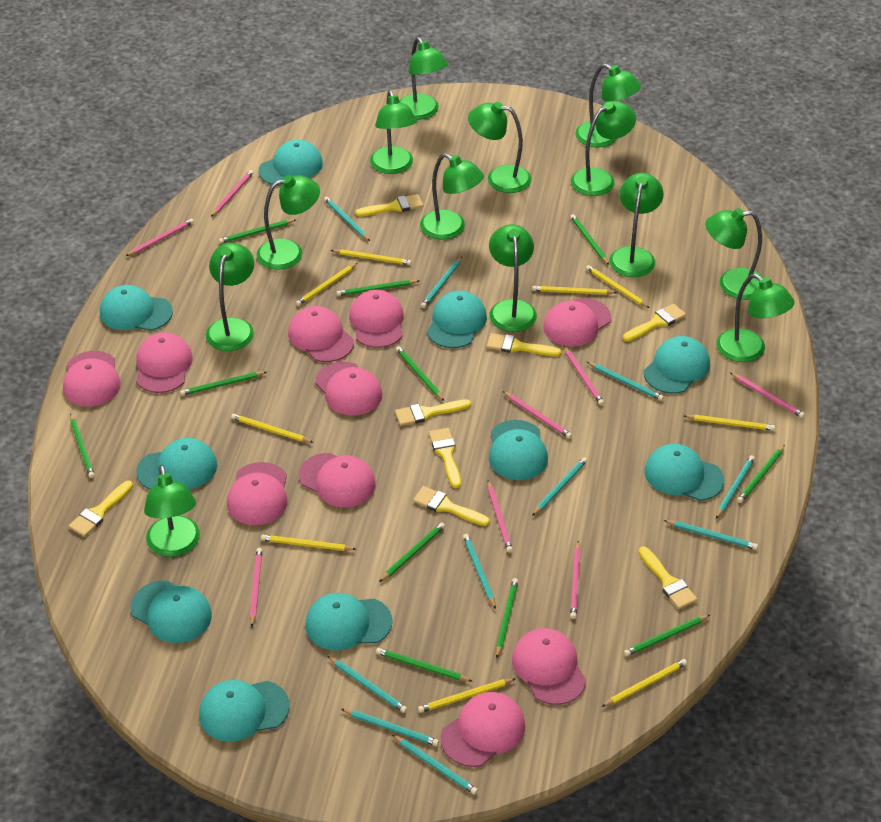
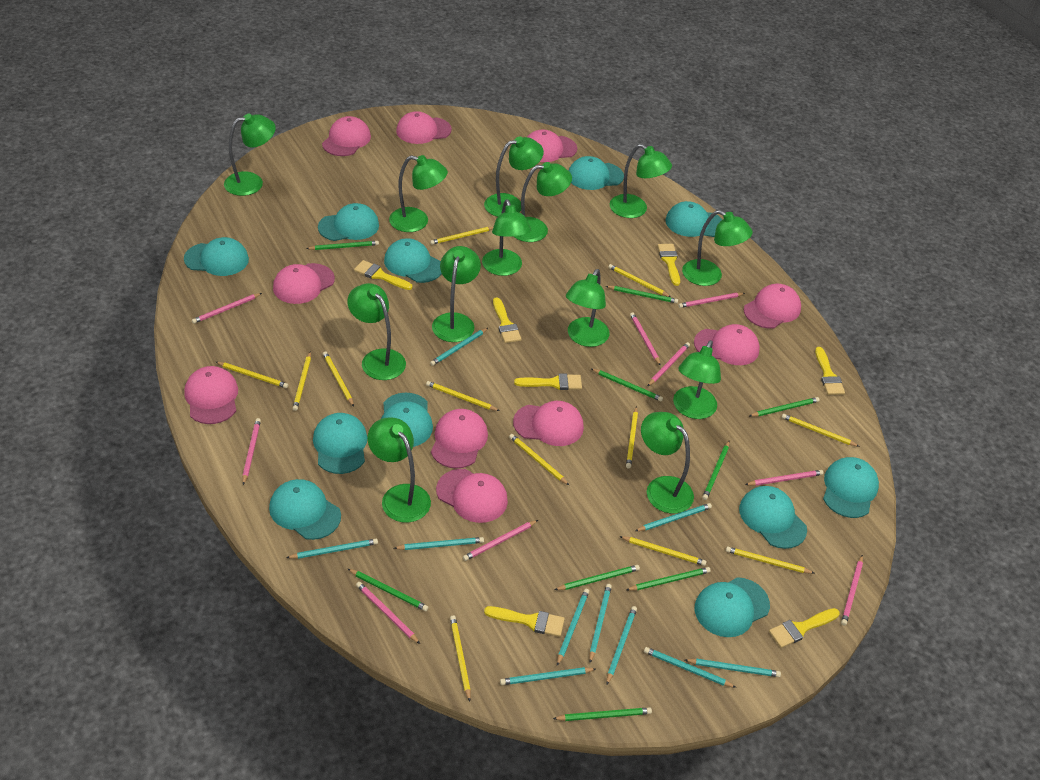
green pencil: [70,413,95,478] [180,372,266,396] [219,219,296,244] [337,280,419,296] [376,648,472,681] [379,523,445,582] [396,346,444,401] [496,578,518,658] [570,214,609,265] [624,615,710,656] [737,445,785,503] = 11 -> [306,241,379,250] [348,569,428,611] [553,707,652,721] [554,565,640,590] [592,369,663,401] [606,286,678,303] [626,567,711,591] [702,441,729,500] [749,397,820,417] = 9
pink pencil: [126,218,194,256] [211,170,254,217] [250,548,262,627] [487,480,513,553] [503,391,572,439] [564,346,604,405] [570,541,581,619] [730,373,805,418] = 8 -> [192,293,262,324] [242,418,261,485] [356,582,420,644] [463,520,538,561] [630,312,661,366] [648,342,690,386] [678,293,745,308] [745,470,823,486] [841,555,863,626] = 9
turquoise cap: [100,285,173,331] [130,580,212,643] [136,438,217,490] [199,680,290,742] [259,140,323,186] [305,593,392,651] [427,291,487,348] [489,420,548,480] [644,336,710,394] [644,444,725,501] = 10 -> [184,237,249,276] [269,479,341,540] [313,413,367,474] [318,203,379,241] [381,393,433,447] [384,238,442,283] [569,156,624,190] [665,201,722,237] [695,577,770,637] [739,486,807,549] [823,457,879,518] = 11
yellow brush: [69,481,133,537] [355,194,423,216] [395,399,471,426] [413,486,490,526] [429,428,461,488] [487,333,561,356] [623,304,686,342] [639,546,697,609] = 8 -> [354,260,412,290] [484,606,565,637] [493,297,522,343] [514,374,582,390] [658,244,680,286] [769,608,840,648] [815,347,845,395] = 7
yellow pencil: [231,414,314,443] [261,535,356,551] [296,263,357,306] [331,249,412,265] [418,678,515,713] [532,286,617,295] [586,265,650,308] [601,659,687,707] [684,415,775,431] = 9 -> [216,362,288,388] [293,351,311,411] [323,351,354,407] [426,381,500,411] [430,227,493,245] [450,615,471,701] [509,434,569,485] [608,264,671,297] [619,536,706,566] [626,406,638,469] [726,547,814,574] [782,414,860,447] = 12

